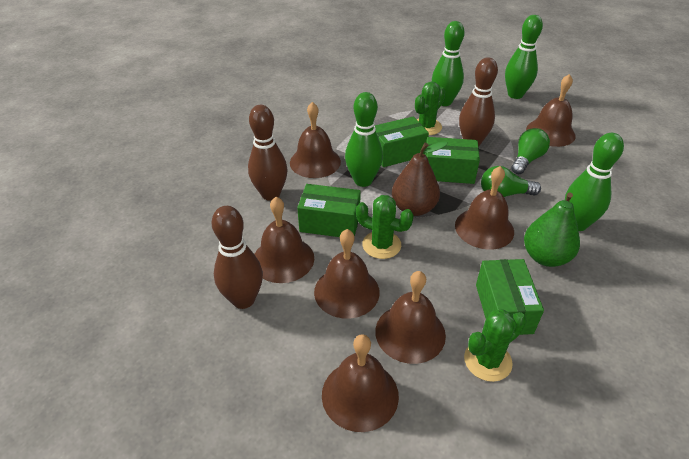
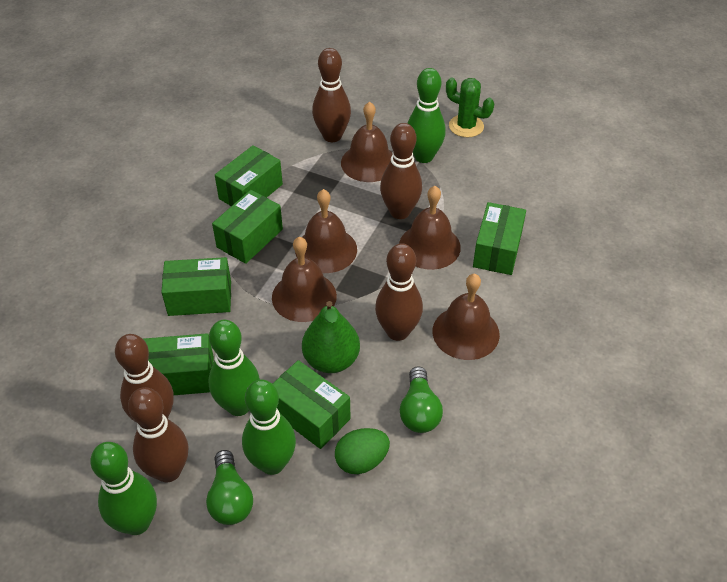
brown bell: [255,197,314,283] [290,102,341,178] [314,229,380,319] [322,334,399,432] [375,271,446,364] [455,166,514,250] [526,74,576,147] = 7 -> [272,237,337,322] [295,189,357,273] [341,101,392,182] [399,186,461,270] [433,274,500,360] = 5
brown bowling pin: [211,206,263,309] [248,105,288,201] [459,57,498,147] = 3 -> [115,334,174,423] [128,387,188,482] [312,48,351,142] [375,243,423,341] [380,123,422,219] = 5
brown pear: [392,141,448,216] = 1 -> none = 0
green box: [297,184,361,237] [374,116,429,167] [425,137,480,184] [476,259,544,335] = 4 -> [143,333,214,395] [161,257,231,316] [212,190,283,264] [215,145,283,206] [273,360,351,449] [473,202,526,275] = 6
green cactus: [356,195,414,259] [415,82,445,135] [464,309,527,382] = 3 -> [446,78,494,138] = 1
green egg: none = 0 -> [335,428,390,474] = 1

